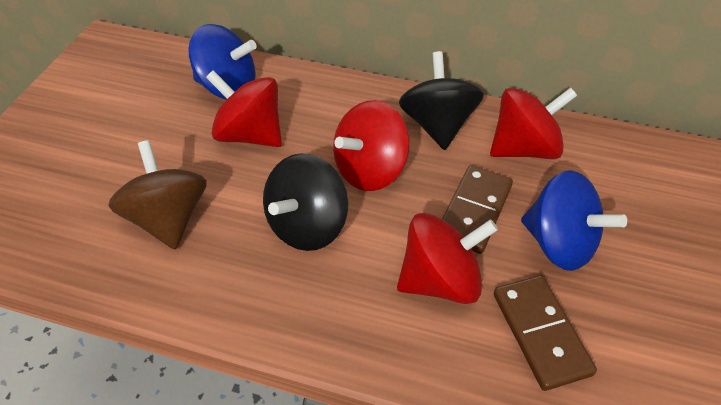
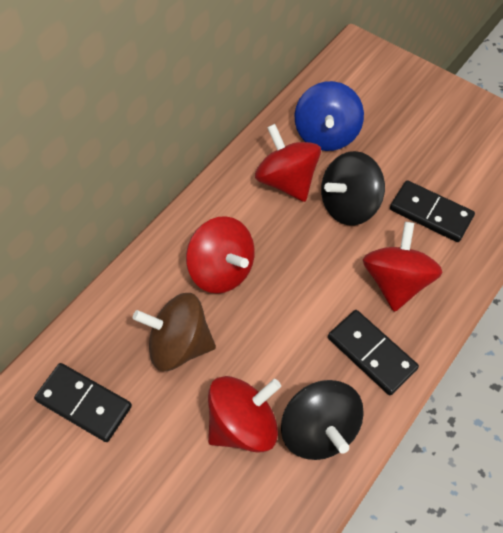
black domino: none = 0 -> [34,363,132,442] [328,310,419,395] [390,180,475,242] = 3
blue spinning top: [188,24,257,100] [521,170,627,271] = 2 -> [295,81,364,151] = 1
brown domino: [442,165,513,254] [494,275,597,391] = 2 -> none = 0

